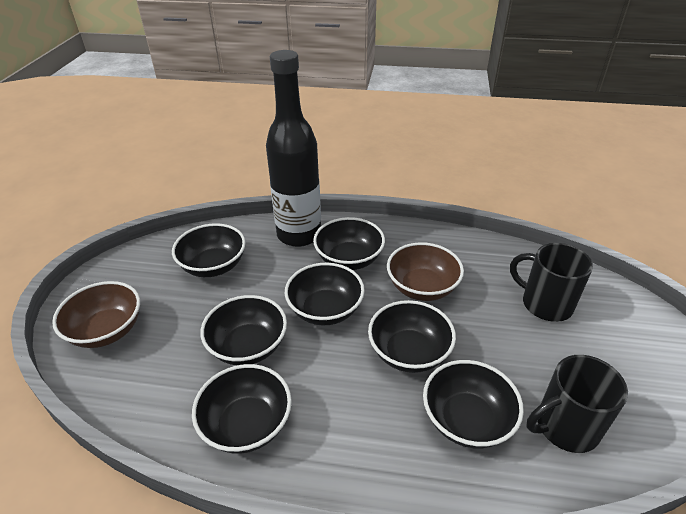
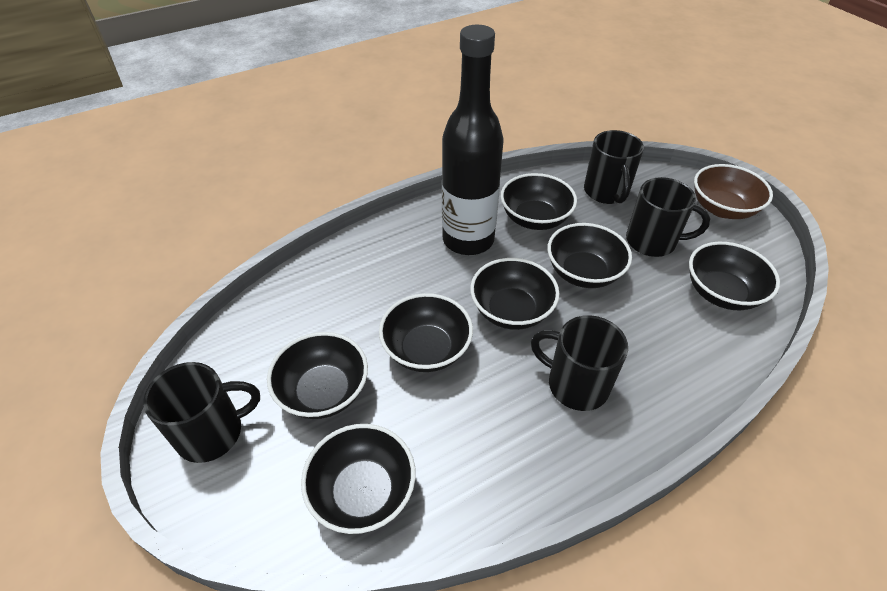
black mug: [510,243,593,322] [527,355,628,453] = 2 -> [143,362,260,463] [531,315,628,411] [584,130,644,204] [626,177,710,257] = 4
brown bowl: [52,281,140,348] [387,242,464,301] = 2 -> [694,164,773,219] = 1

